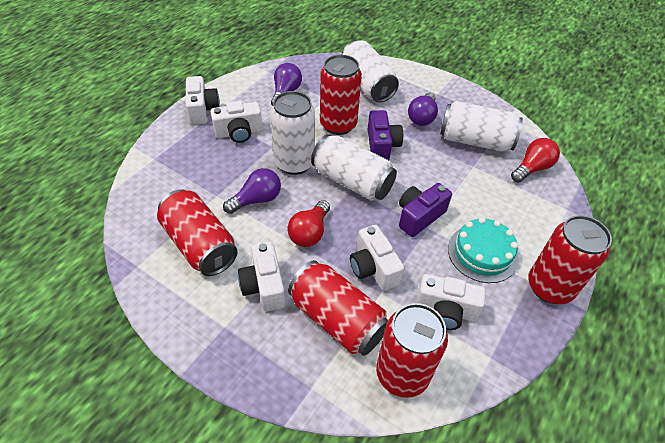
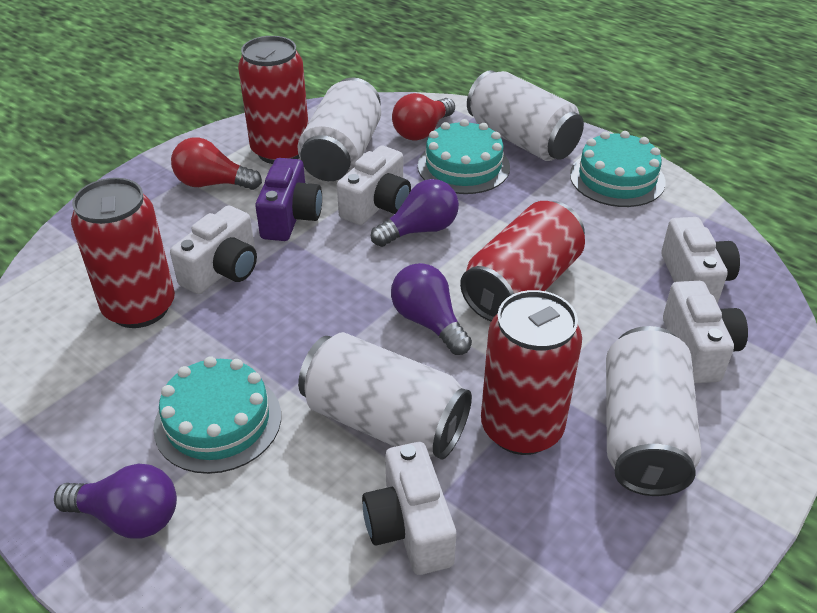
purple camera: [368,110,403,160] [399,183,452,237] = 2 -> [255,158,322,241] = 1
red can: [157,189,238,276] [288,260,388,356] [320,55,362,135] [376,303,448,398] [528,215,612,304] = 5 -> [71,178,175,328] [238,36,308,164] [460,201,585,321] [481,290,582,455] = 4
turquoise cake: [448,217,519,283] = 1 -> [153,356,281,474] [418,119,510,194] [570,131,666,207] = 3

